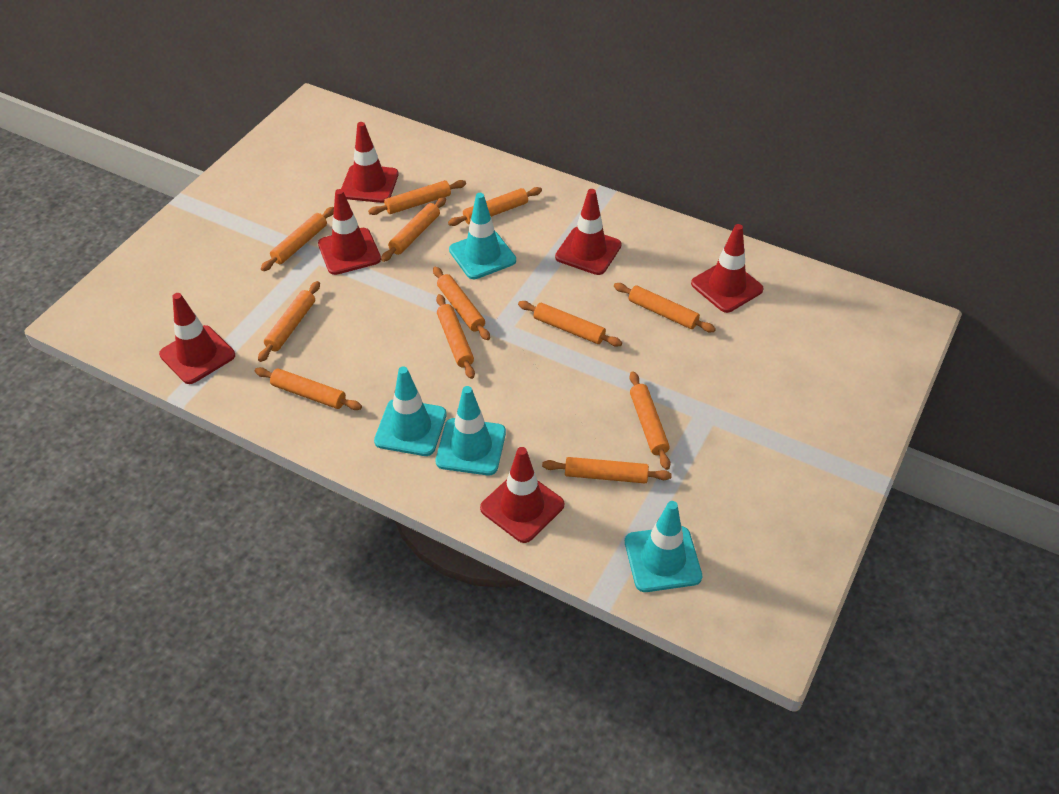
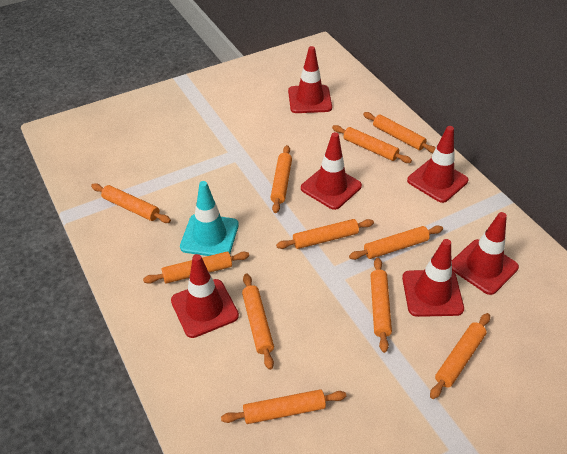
orange rolling pin: [255,367,362,410] [258,281,320,362] [261,207,334,271] [368,180,466,215] [381,197,446,262] [433,267,490,340] [436,294,475,379] [448,187,542,226] [518,301,622,347] [542,457,672,483] [614,283,716,332] [629,371,670,470] = 12 -> [91,183,171,223] [143,251,249,284] [221,389,346,424] [242,273,274,370] [270,145,292,213] [276,219,374,249] [332,125,412,163] [349,225,443,260] [363,112,436,153] [370,258,392,353] [430,313,490,399] = 11
turquoise traffic cone: [374,366,447,456] [435,386,506,475] [449,193,516,279] [625,501,702,592] = 4 -> [180,181,239,256] = 1

